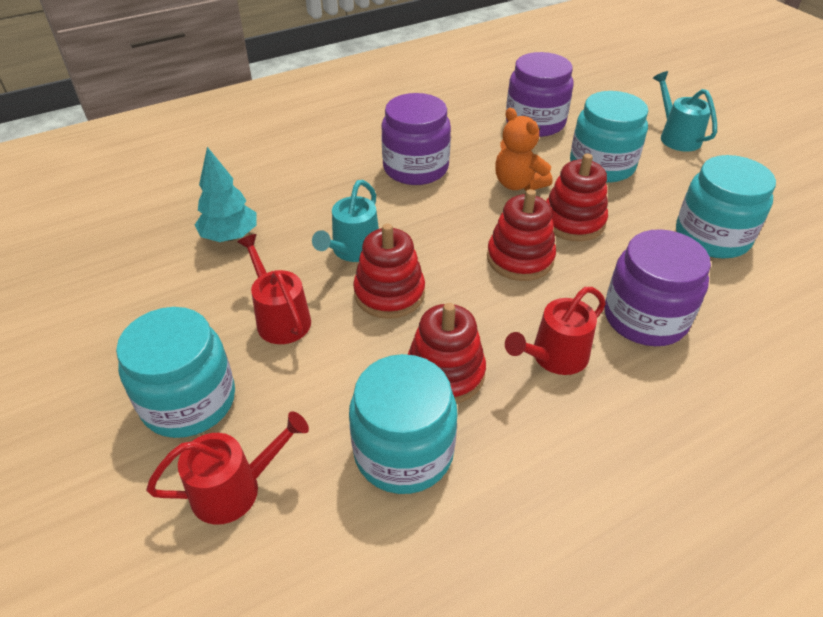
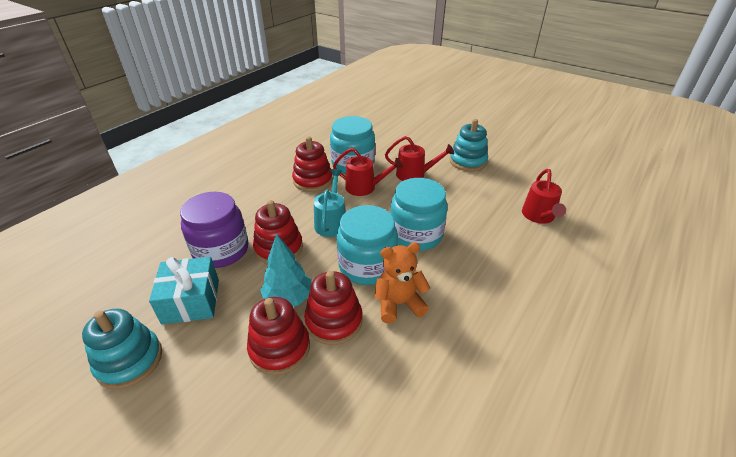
purple jar: [381,93,451,185] [506,52,574,137] [605,229,711,346] = 3 -> [180,192,249,268] = 1
turquoise gift: none = 0 -> [149,257,219,324] = 1
turquoise jar: [116,307,235,438] [349,354,458,494] [570,91,648,182] [676,155,776,259] = 4 -> [330,116,375,174] [337,205,398,285] [390,178,448,251] = 3
turquoise stacking toy: none = 0 -> [82,309,162,389] [449,119,488,171] = 2
turquoise watering can: [312,180,379,262] [653,71,717,152] = 2 -> [314,169,346,237] = 1

